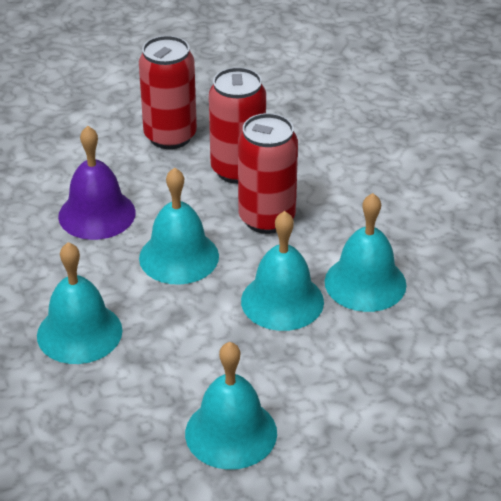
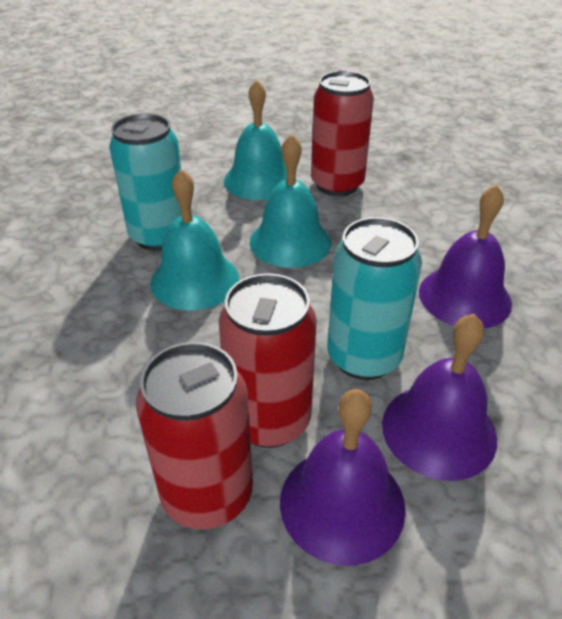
purple bell: [58,126,136,240] = 1 -> [280,389,406,566] [382,314,497,481] [419,184,512,329] = 3
turquoise bell: [37,242,122,364] [139,167,219,285] [185,342,277,470] [241,211,324,331] [325,193,406,312] = 5 -> [151,169,239,310] [224,80,287,200] [249,134,331,268] = 3
turquoise can: none = 0 -> [109,113,182,251] [327,217,422,380] = 2

